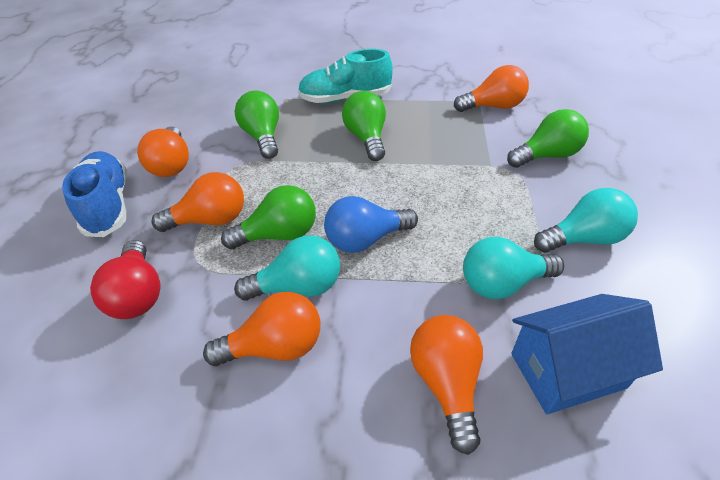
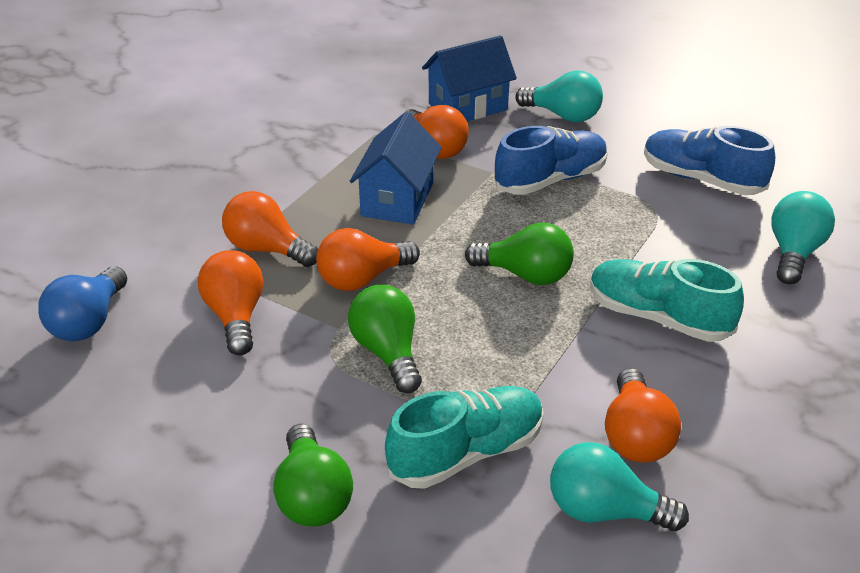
blue house: [511,294,663,414] = 1 -> [350,112,442,225] [422,35,517,121] = 2
blue shoe: [62,151,127,237] = 1 -> [494,126,608,195] [644,126,775,195] = 2
green light bulb: [221,185,316,249] [235,91,279,159] [342,91,386,161] [507,109,589,168] = 4 -> [273,424,353,527] [348,285,422,393] [465,223,574,285] = 3
red light bulb: [90,240,161,319] = 1 -> none = 0
turquoise shoe: [298,49,393,103] = 1 -> [385,386,544,489] [590,259,744,342] = 2

